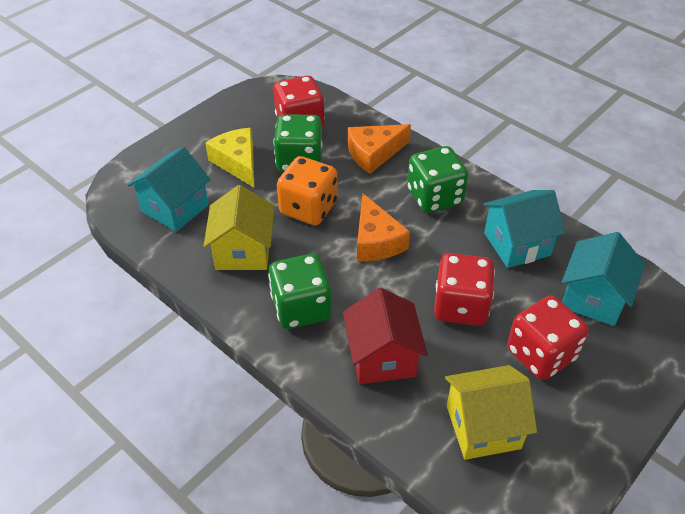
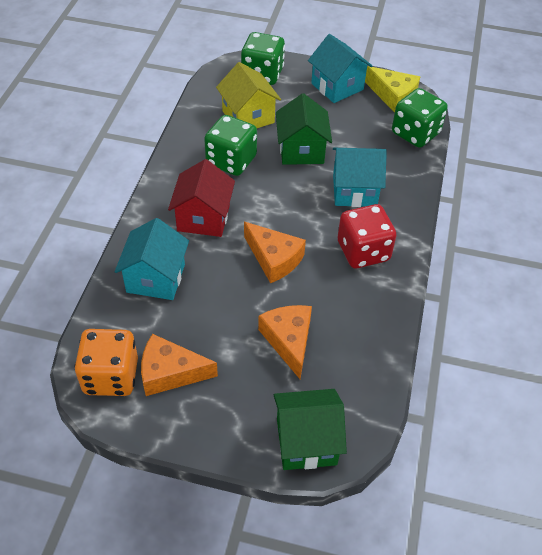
green house: none = 0 -> [274,389,347,470] [276,93,332,165] = 2
orange cheese: [348,124,411,174] [357,193,410,261] = 2 -> [141,334,218,396] [244,222,306,283] [258,305,312,379] = 3
red dice: [273,76,325,128] [434,253,495,326] [507,295,589,380] = 3 -> [338,204,397,268] = 1
yellow house: [203,185,274,270] [445,365,537,460] = 2 -> [216,62,281,128] = 1

